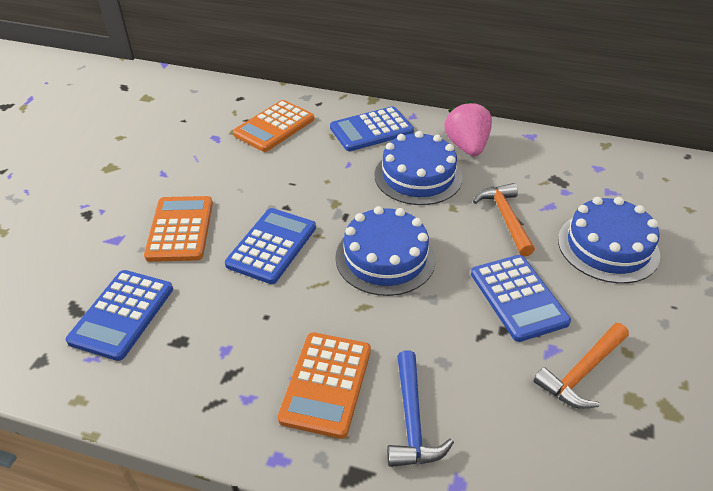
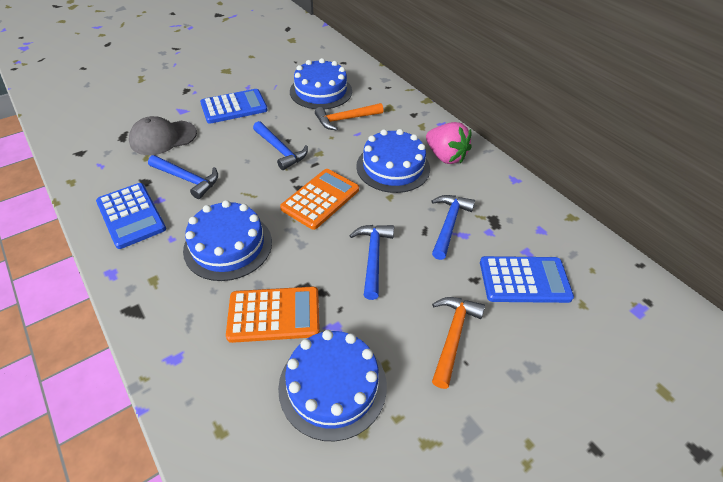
blue cake: [335,206,436,296] [374,131,462,205] [558,197,660,283] = 3 -> [183,200,272,281] [278,330,387,441] [290,58,352,109] [356,129,430,193] = 4
blue calculator: [66,270,173,361] [225,208,316,284] [330,106,414,151] [471,255,571,342] = 4 -> [96,183,166,249] [200,89,268,124] [480,256,574,303] = 3
blue hammer: [387,351,454,467] = 1 -> [148,155,218,199] [253,121,308,170] [349,225,394,300] [431,195,475,260] = 4
grey cap: none = 0 -> [129,116,197,155] = 1
orange calculator: [144,196,213,262] [233,100,314,152] [278,332,371,439] = 3 -> [226,287,320,343] [280,169,359,230] = 2

